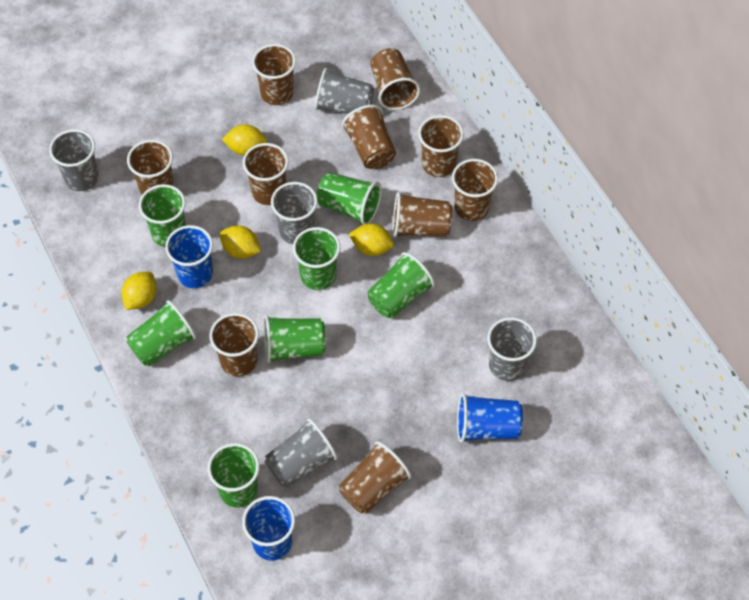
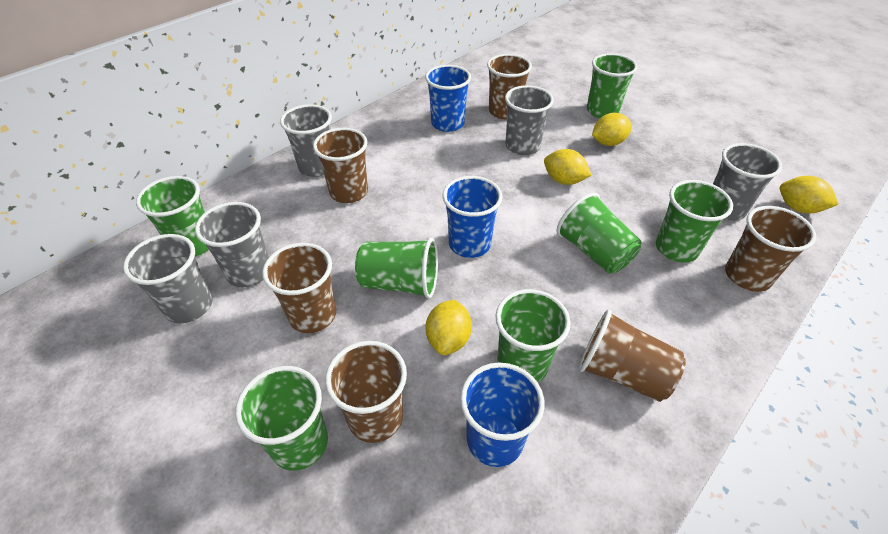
brown cup: [127,140,174,195] [209,313,259,377] [243,143,289,205] [252,44,296,105] [339,441,411,514] [342,105,396,169] [371,48,420,110] [393,192,452,238] [418,115,464,177] [452,159,498,221] = 10 -> [262,243,336,333] [313,128,368,203] [325,341,407,443] [487,54,532,119] [579,309,686,402] [725,206,816,292] = 6

